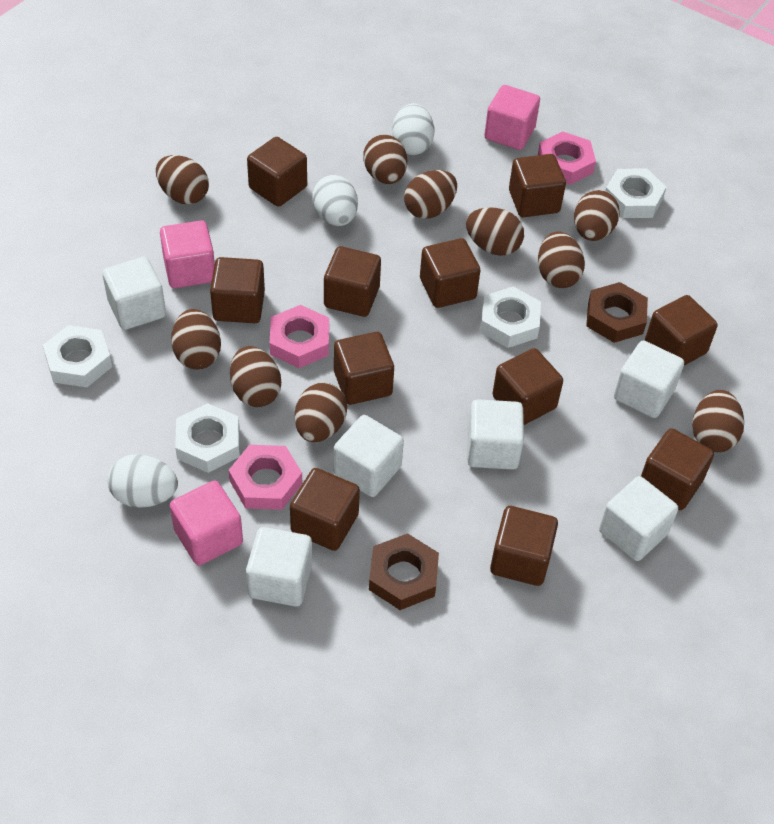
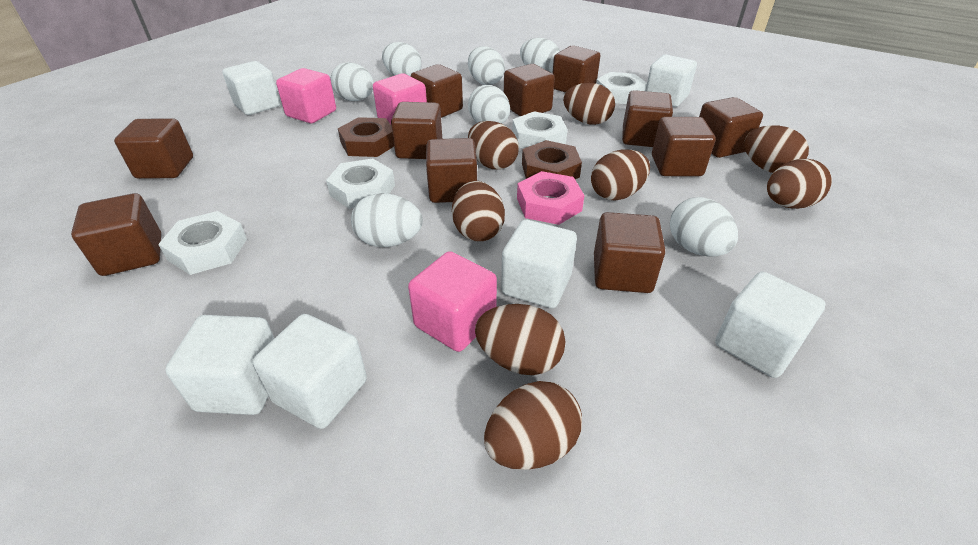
brown egg: [156,155,209,205] [171,309,221,370] [230,346,281,407] [295,383,347,442] [364,134,407,184] [404,170,457,219] [466,207,524,256] [538,232,585,288] [574,190,620,241] [692,390,744,452] = 10 -> [452,181,505,241] [468,121,519,169] [475,304,566,375] [484,381,582,470] [563,83,615,125] [591,150,650,201] [744,125,809,173] [767,158,832,209] = 8
pink nut: [229,445,302,510] [270,305,329,368] [538,132,596,185] = 3 -> [517,171,585,225] = 1
white egg: [107,454,178,507] [312,175,358,226] [392,103,434,155] = 3 -> [331,62,374,101] [351,193,423,247] [382,42,421,77] [468,46,505,85] [468,85,510,124] [520,38,560,73] [670,197,738,257] = 7

